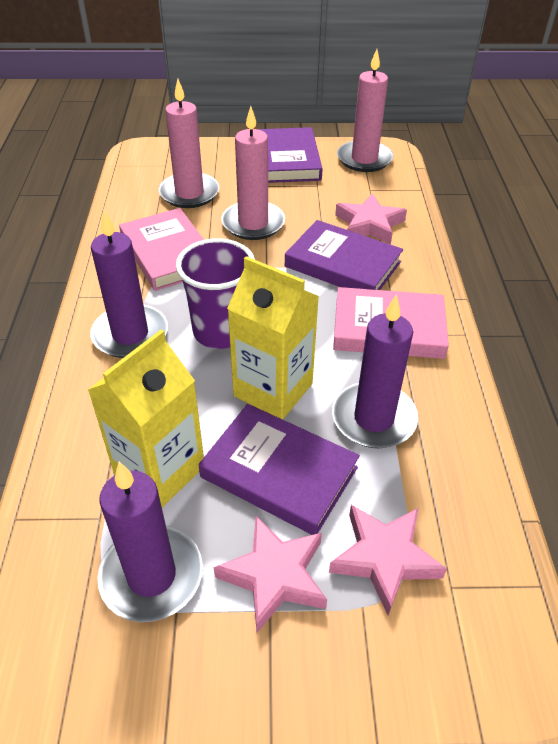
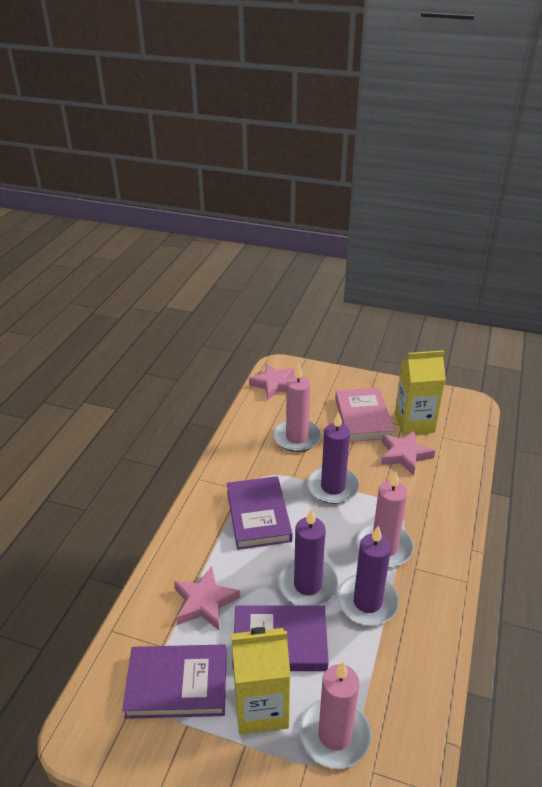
pink book: [119,208,204,291] [333,287,449,359] = 2 -> [335,388,395,442] = 1
purple cup: [176,238,255,349] = 1 -> none = 0

